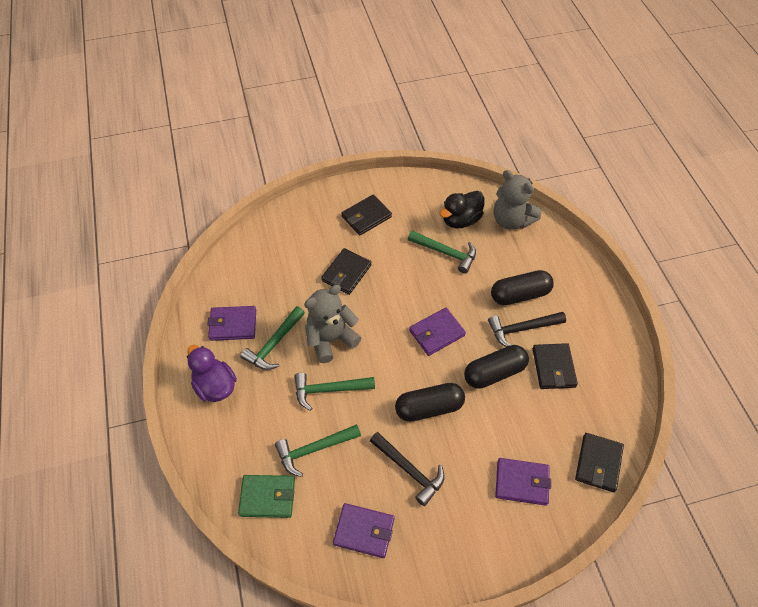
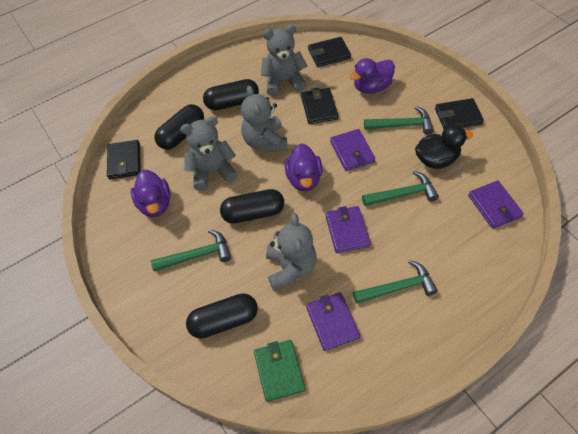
black capsule: [395,383,465,422] [464,345,529,389] [491,270,554,305] = 3 -> [155,104,204,150] [186,293,258,339] [203,79,259,110] [220,189,284,224] = 4
black hammer: [370,432,444,506] [488,312,566,347] = 2 -> none = 0
grey teddy bear: [304,285,361,363] [494,170,542,230] = 2 -> [180,116,238,191] [241,86,288,152] [261,25,307,96] [266,213,317,291] = 4
purple duck: [187,345,237,402] = 1 -> [131,170,171,217] [285,143,322,191] [350,58,395,94] = 3

